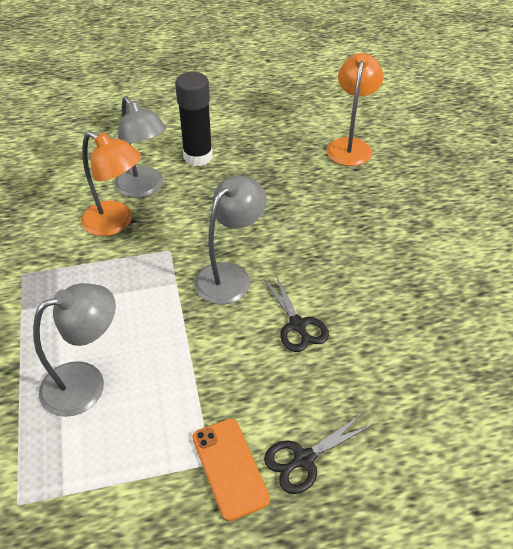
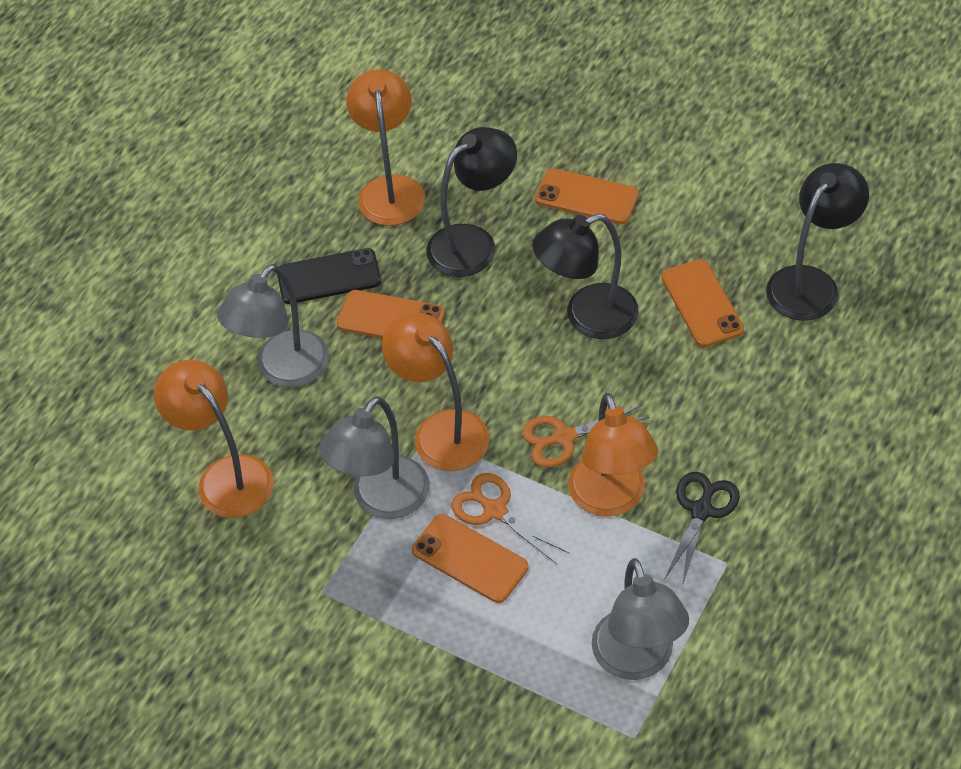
black glue stick: [175,72,213,166] = 1 -> none = 0
black lamp: none = 0 -> [426,127,517,277] [532,214,639,339] [766,163,869,321] = 3
black phone: none = 0 -> [277,248,381,304] = 1
black scissors: [264,275,329,352] [264,414,372,494] = 2 -> [664,472,740,586] = 1
orange lamp: [81,131,141,236] [327,53,384,166] = 2 -> [154,360,274,518] [346,69,425,226] [382,313,489,471] [568,393,658,517] = 4
orange phone: [192,419,270,522] = 1 -> [336,290,445,338] [412,514,528,603] [535,168,639,224] [661,259,744,347] = 4
orange scissors: none = 0 -> [451,473,570,564] [522,404,649,467] = 2

